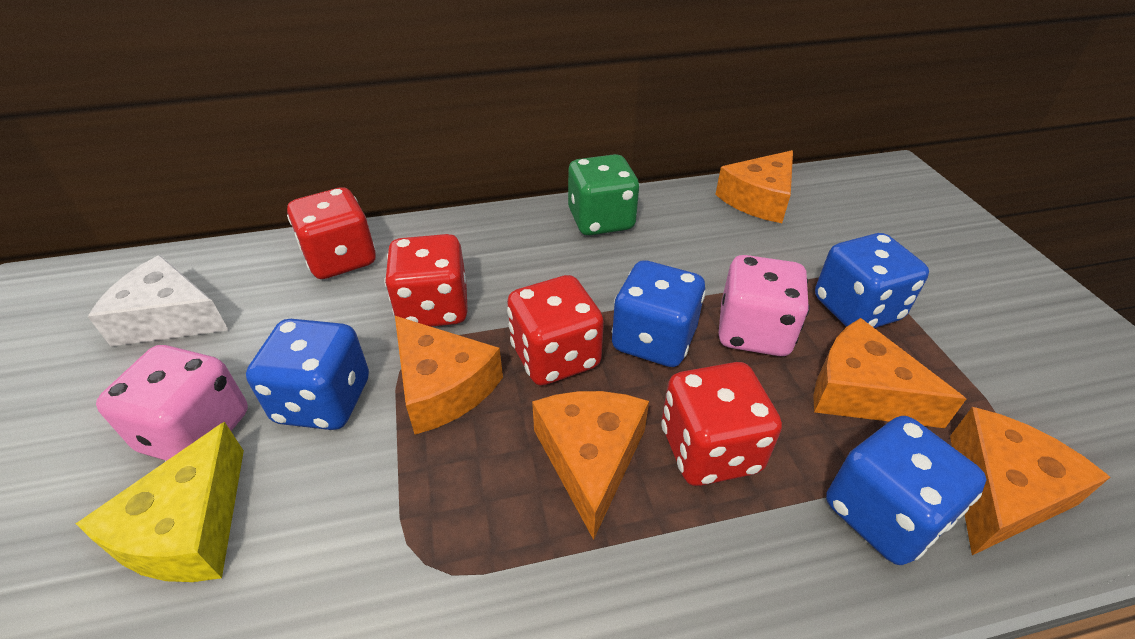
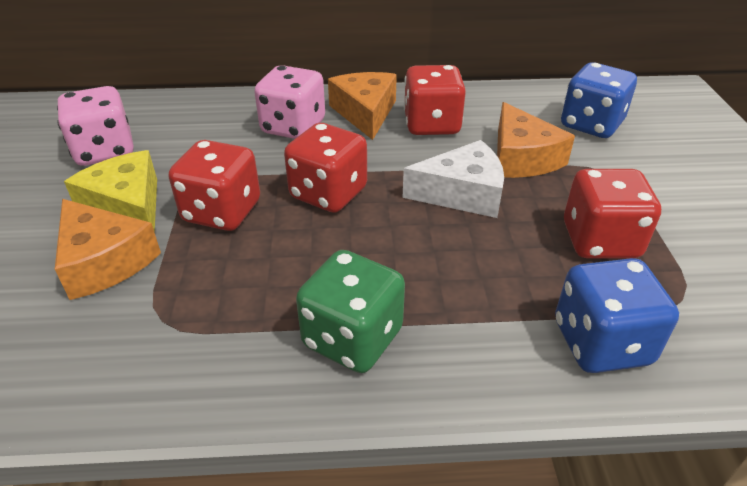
blue dice: [246,319,369,430] [612,260,706,367] [815,233,929,328] [826,416,987,565] = 4 -> [555,258,679,373] [561,62,637,138] = 2
orange cheese: [395,316,503,435] [532,391,649,540] [715,150,793,223] [813,318,966,428] [950,407,1110,555] = 5 -> [55,199,161,300] [328,72,397,140] [497,102,575,178] = 3

